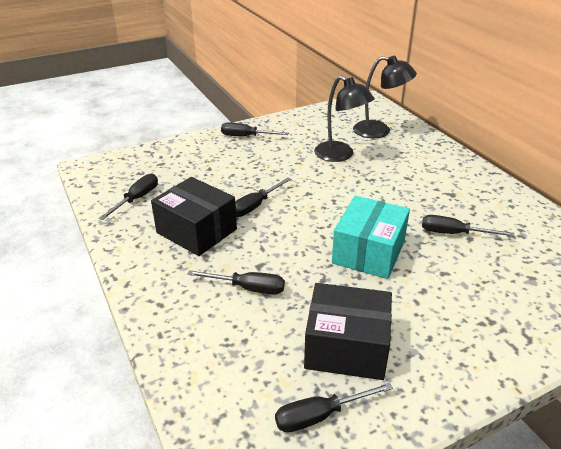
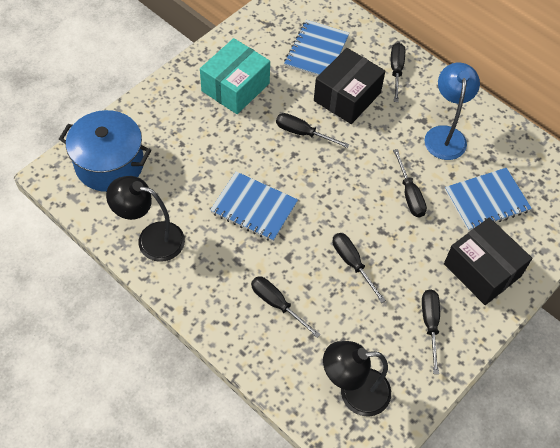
blue lamp: none = 0 -> [424,63,480,160] = 1
blue notebook: none = 0 -> [210,172,298,242] [284,20,350,76] [445,168,532,231] = 3
blue pot: none = 0 -> [59,110,151,192] = 1

